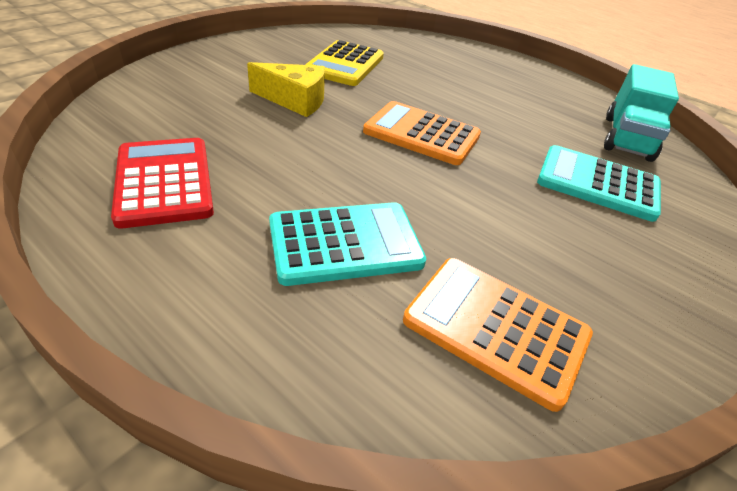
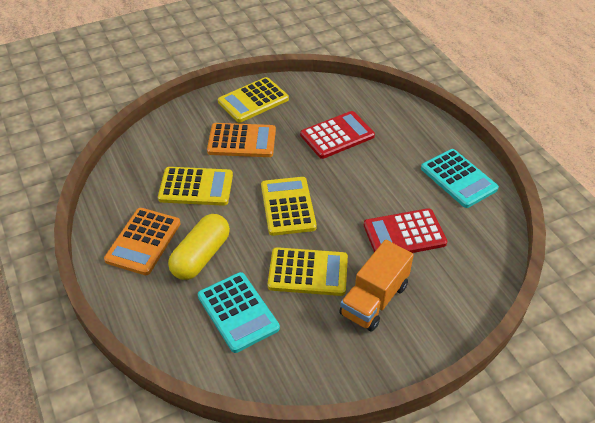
orange truck: none = 0 -> [339,240,414,332] = 1
red calculator: [111,138,214,228] = 1 -> [300,111,375,159] [364,208,447,253] = 2
turquoise truck: [604,64,679,162] = 1 -> none = 0
yellow calculator: [305,40,384,86] = 1 -> [158,167,233,206] [218,77,289,122] [261,177,317,236] [268,247,348,296] = 4
yellow capsule: none = 0 -> [168,214,230,280] = 1
yellow cheese: [247,62,325,117] = 1 -> none = 0

